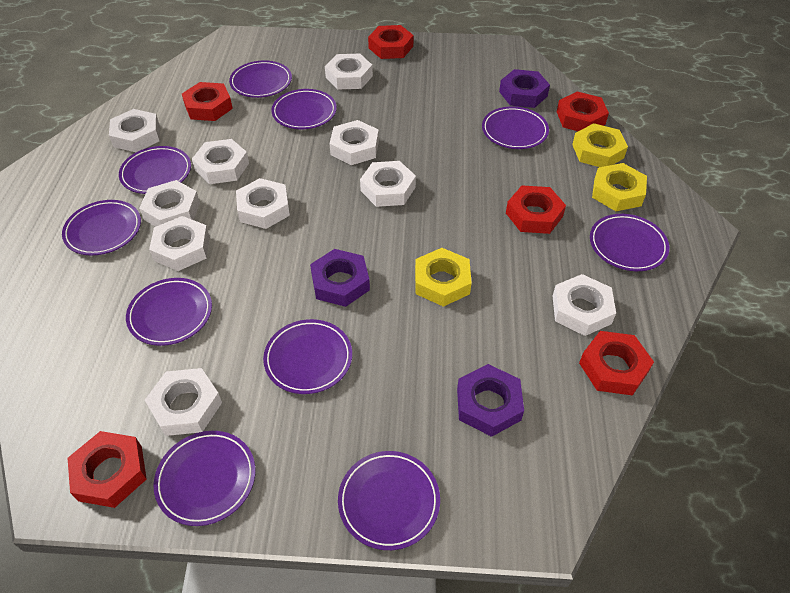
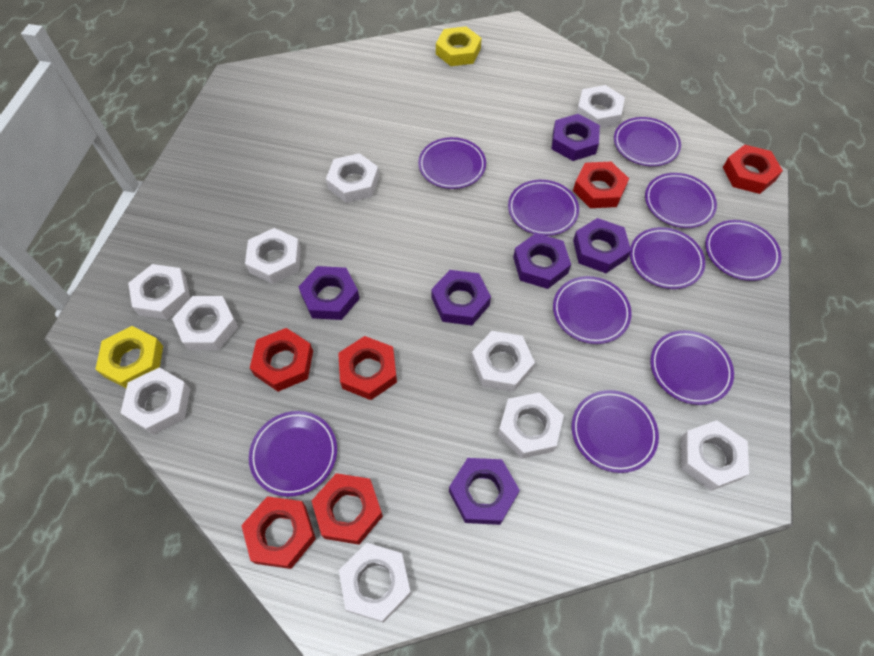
purple nut: [310,249,370,307] [457,364,524,437] [499,69,550,108] = 3 -> [299,266,360,320] [431,270,491,325] [449,458,520,525] [513,233,571,289] [552,114,600,161] [573,218,631,273] = 6
yellow nut: [415,248,472,307] [572,123,628,167] [592,163,647,211] = 3 -> [95,326,163,388] [436,26,482,66] = 2

